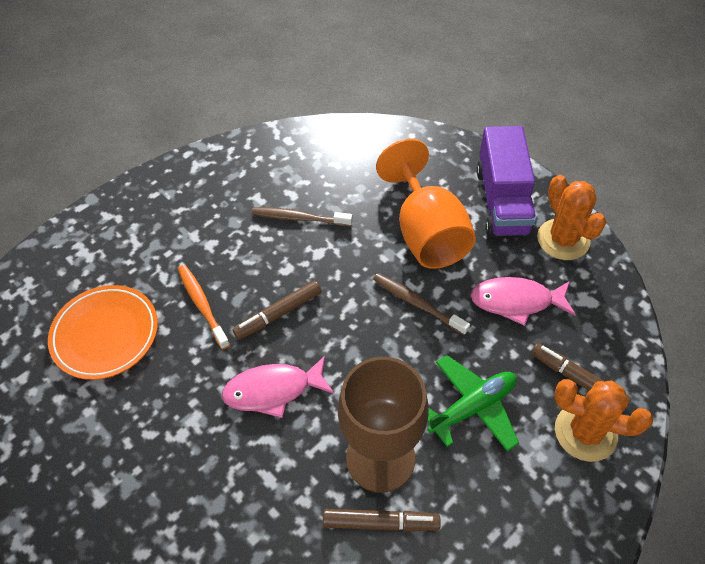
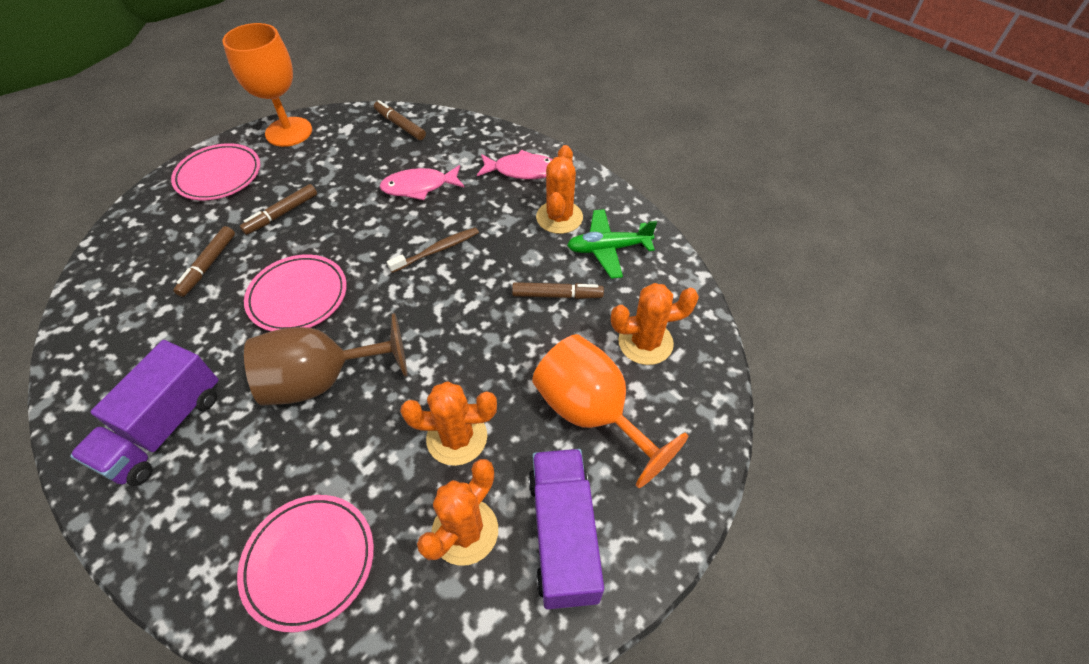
brown marker: [233,281,321,340] [323,509,441,532] [531,343,631,408] = 3 -> [173,226,235,297] [240,184,317,235] [374,100,426,140] [512,282,604,299] = 4
brown toothbrush: [252,207,353,227] [373,273,470,336] = 2 -> [387,227,479,273] = 1
orange cactus: [537,175,606,260] [554,379,653,462] = 2 -> [400,381,497,466] [417,459,498,566] [536,145,583,234] [611,283,699,365] = 4
orange goblet: [376,139,476,269] = 1 -> [222,23,312,147] [532,334,688,488] = 2
orange plate: [48,285,158,380] = 1 -> none = 0
orange toothbrush: [178,265,230,350] = 1 -> none = 0
pink plate: none = 0 -> [171,143,260,200] [237,495,374,632] [244,255,347,331] = 3
purple truck: [476,126,536,237] = 1 -> [70,340,219,486] [528,449,604,609] = 2

